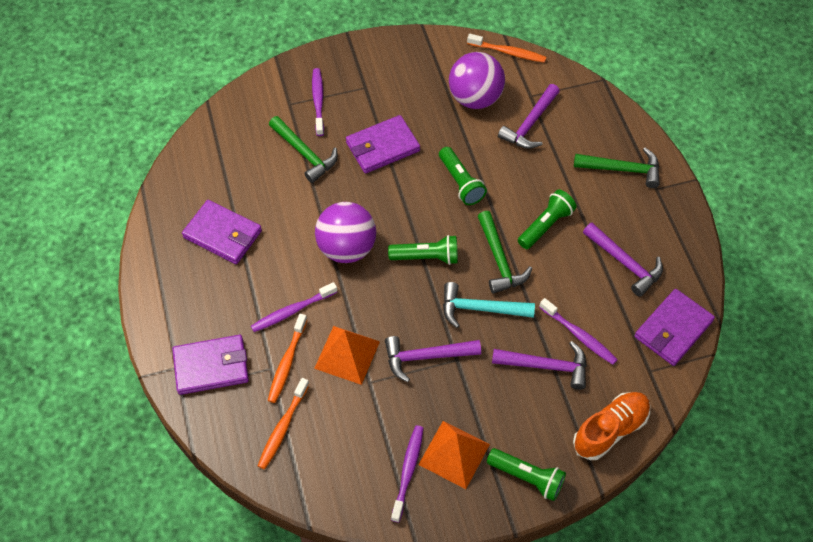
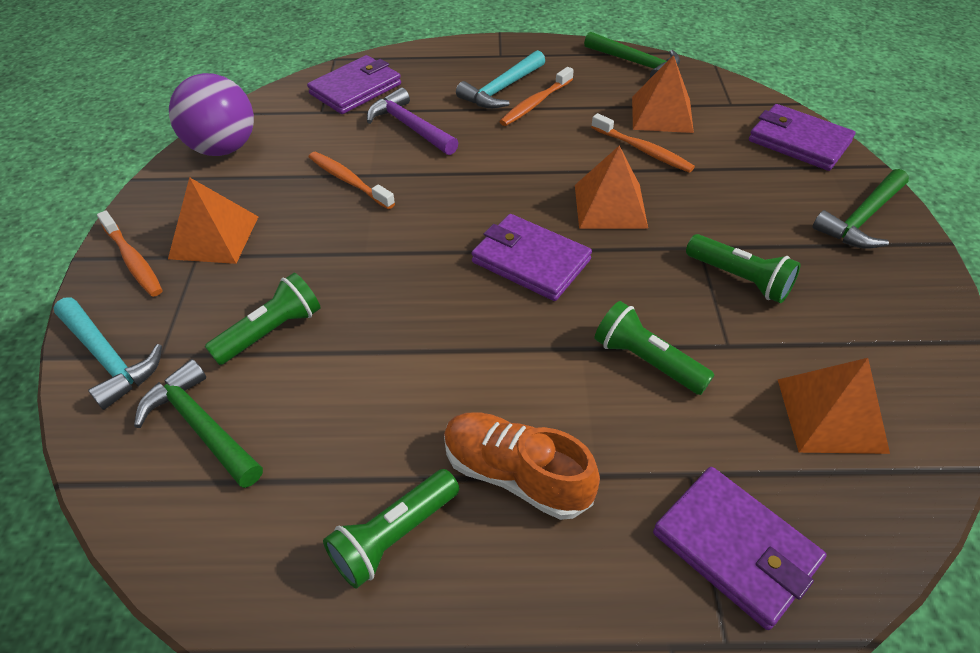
orange pyramid: [314,326,380,385] [418,421,490,489] = 2 -> [168,177,258,264] [575,146,648,229] [632,55,694,133] [778,358,890,454] = 4
orange toothbrush: [258,378,309,469] [268,314,307,403] [467,34,546,63] = 3 -> [97,210,163,297] [309,152,395,209] [499,67,574,126] [591,113,695,173] = 4
purple ball: [315,202,376,263] [449,52,505,109] = 2 -> [169,73,254,156] = 1
purple hammer: [385,336,481,382] [492,341,587,390] [498,84,560,149] [583,223,663,297] = 4 -> [367,88,458,155] = 1
purple toothbrush: [251,282,337,332] [312,68,324,136] [391,425,424,522] [539,298,618,365] = 4 -> none = 0
turquoise hammer: [443,282,535,328] = 1 -> [53,297,162,410] [456,50,545,109] = 2

